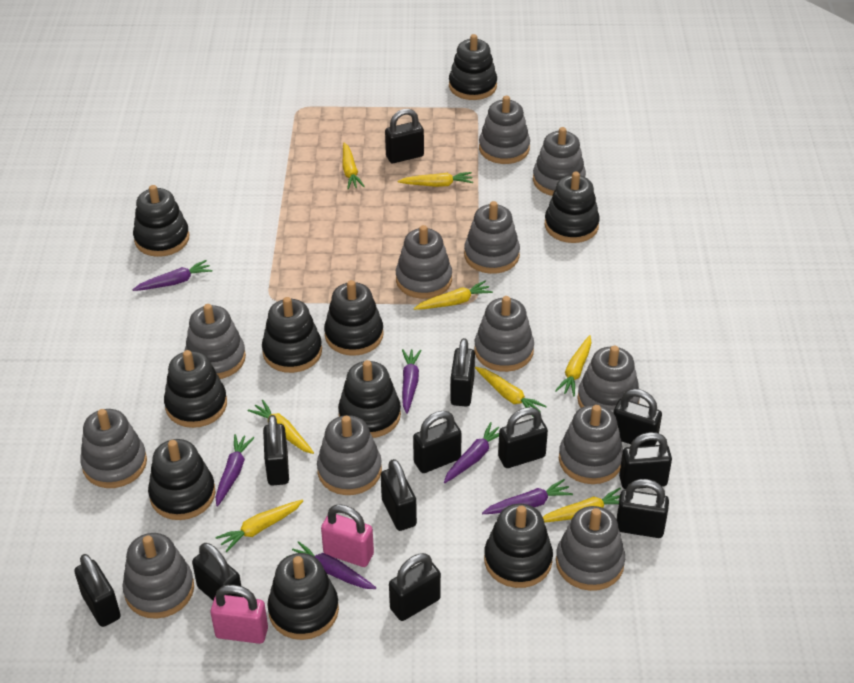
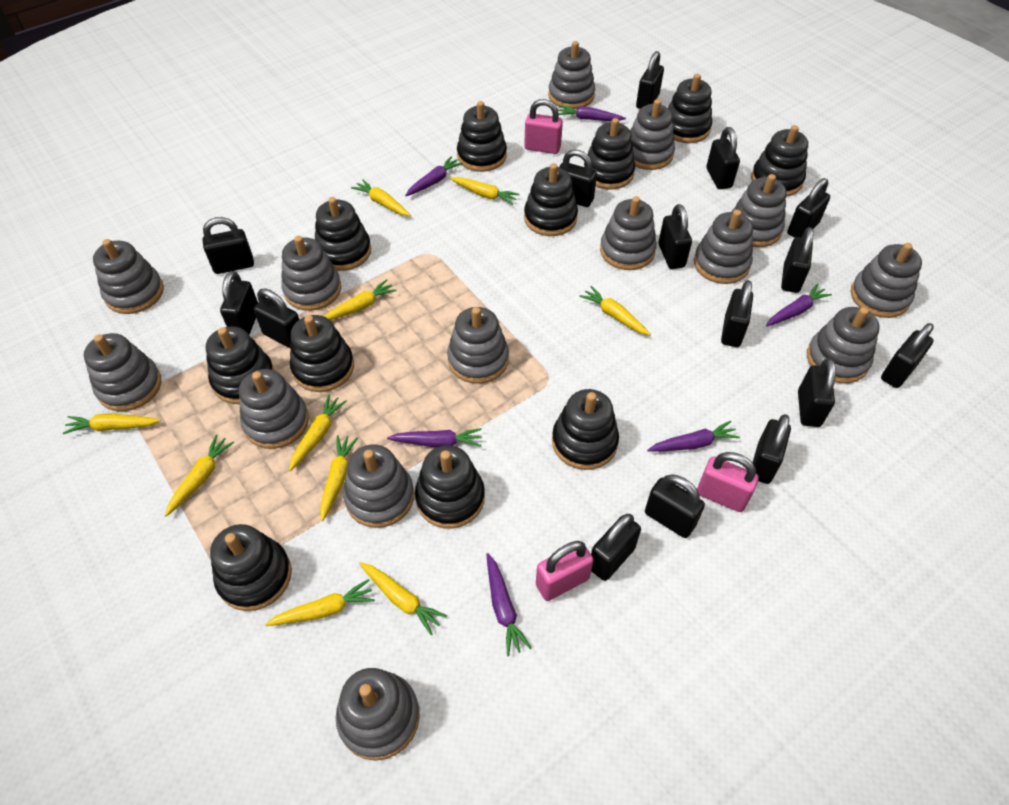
black padlock: [74,554,121,627] [192,543,242,601] [263,415,289,486] [381,459,417,531] [385,109,424,163] [389,553,441,621] [413,411,462,473] [450,338,475,406] [498,407,548,468] [614,389,662,446] [616,479,669,538] [619,432,672,489] = 12 -> [203,217,254,274] [220,271,258,335] [253,288,299,349] [559,149,597,207] [591,514,641,581] [636,51,664,109] [645,474,705,538] [658,204,692,269] [706,127,740,189] [721,280,753,347] [753,414,791,484] [781,227,814,293] [787,178,830,238] [798,358,836,427] [881,323,934,388] = 15
black stacking toy: [133,185,189,257] [148,439,216,520] [164,350,227,428] [262,297,322,373] [267,553,339,640] [324,280,384,356] [338,360,401,438] [449,34,497,100] [484,504,553,588] [545,172,600,243] = 10 -> [206,326,275,404] [210,524,292,611] [290,315,354,392] [315,197,371,271] [415,445,485,529] [457,101,507,172] [524,163,578,236] [552,389,619,470] [584,118,635,189] [668,74,712,143] [751,125,808,197] = 11
grey stacking toy: [80,409,147,488] [122,533,194,619] [185,304,246,379] [317,415,382,495] [396,225,452,299] [464,201,520,274] [474,296,534,372] [479,96,530,164] [533,127,586,196] [556,506,625,591] [559,405,623,484] [577,346,640,413] = 12 -> [84,333,161,411] [93,239,164,314] [239,369,309,449] [281,236,341,311] [336,668,420,761] [343,445,414,528] [447,307,509,384] [548,41,595,109] [600,196,657,270] [630,99,675,170] [694,210,753,284] [731,174,787,247] [807,307,880,384] [851,243,922,318] = 14
pink padlock: [210,585,268,644] [321,504,374,567] = 2 -> [524,99,563,154] [536,541,594,601] [697,452,759,512] = 3
yellow carrot: [215,500,303,552] [248,400,314,454] [342,142,365,189] [398,172,473,187] [414,281,493,310] [475,367,547,418] [543,488,621,522] [555,335,592,396] = 8 -> [63,413,161,434] [165,435,234,517] [265,579,375,626] [289,394,347,471] [320,435,358,521] [324,279,397,320] [351,179,411,216] [359,562,447,635] [450,177,520,205] [579,286,651,336] = 10

